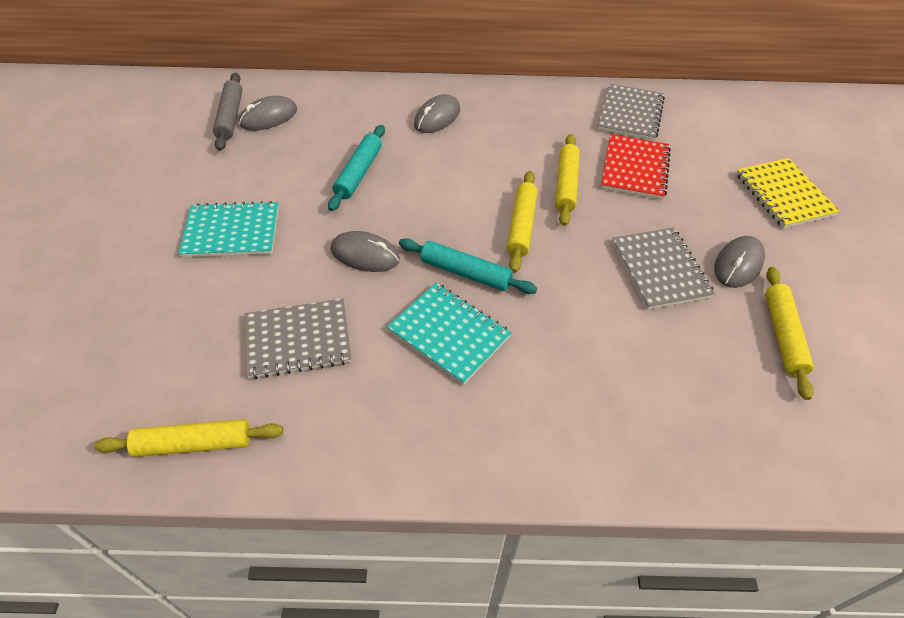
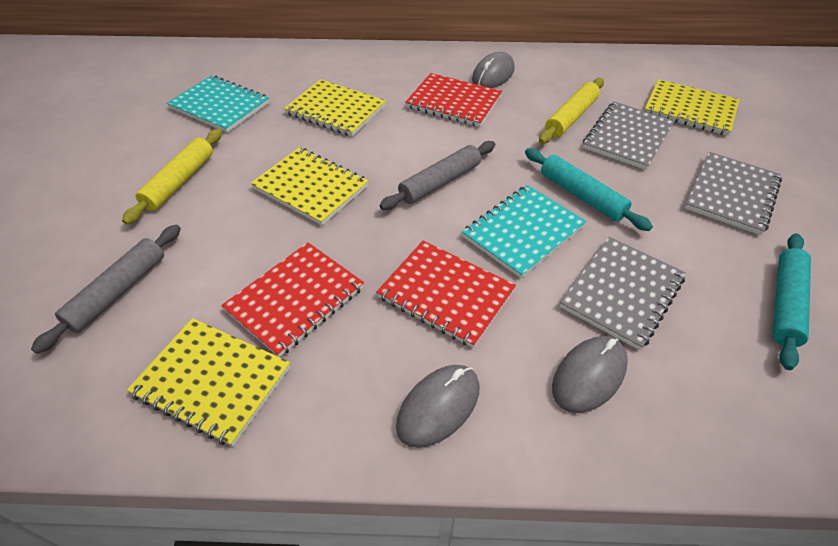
grey mouse: [239,96,297,131] [331,231,400,272] [414,94,460,133] [714,236,765,288] = 4 -> [396,365,480,448] [472,52,515,88] [552,336,628,413] = 3
grey rolling pin: [213,73,242,151] = 1 -> [31,225,181,354] [379,141,495,210] = 2
red notebook: [601,134,671,200] = 1 -> [221,242,364,357] [376,241,516,348] [405,73,502,127] = 3
yellow notebook: [736,158,840,228] = 1 -> [127,318,290,447] [250,147,369,225] [284,79,386,137] [645,79,740,136] = 4
yellow rolling pin: [94,419,283,457] [507,171,538,273] [555,134,580,226] [765,267,814,400] = 4 -> [122,129,222,225] [539,78,604,144] = 2

